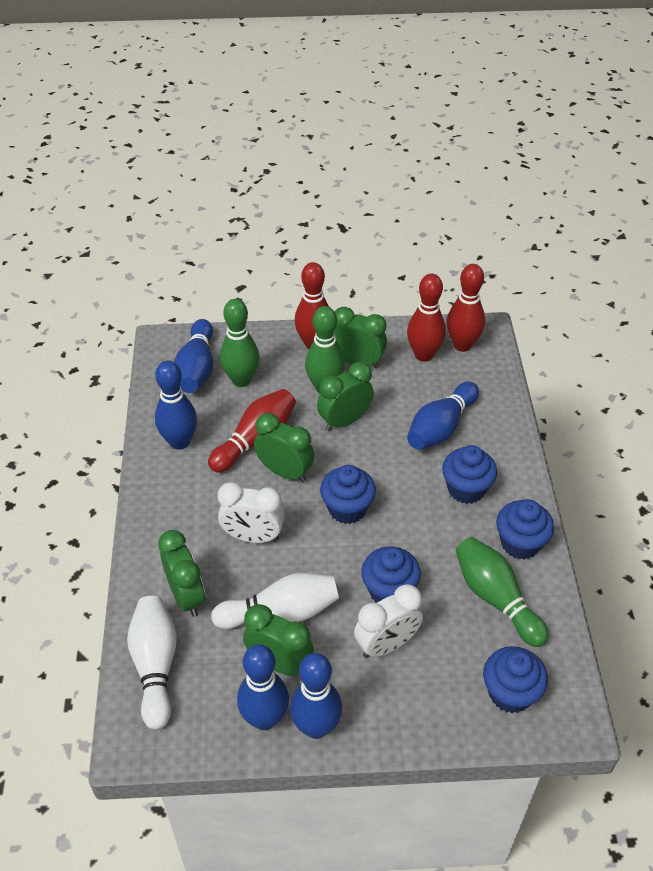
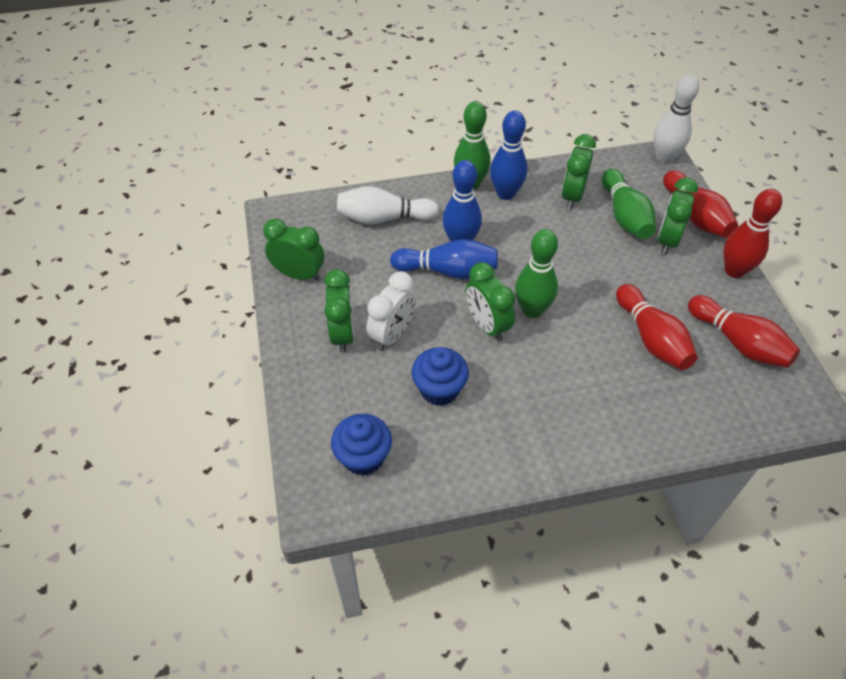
blue bowling pin: [155,361,197,450] [174,319,213,393] [237,644,289,730] [290,653,342,739] [407,382,479,450] = 5 -> [390,239,498,279] [443,160,482,241] [490,111,527,200] = 3
blue cupcake: [320,465,376,524] [361,546,421,603] [442,445,497,504] [483,646,548,713] [496,499,554,559] = 5 -> [331,414,392,476] [411,347,469,406] = 2
white clock: [218,482,284,543] [354,584,423,658] = 2 -> [367,271,416,351] = 1

